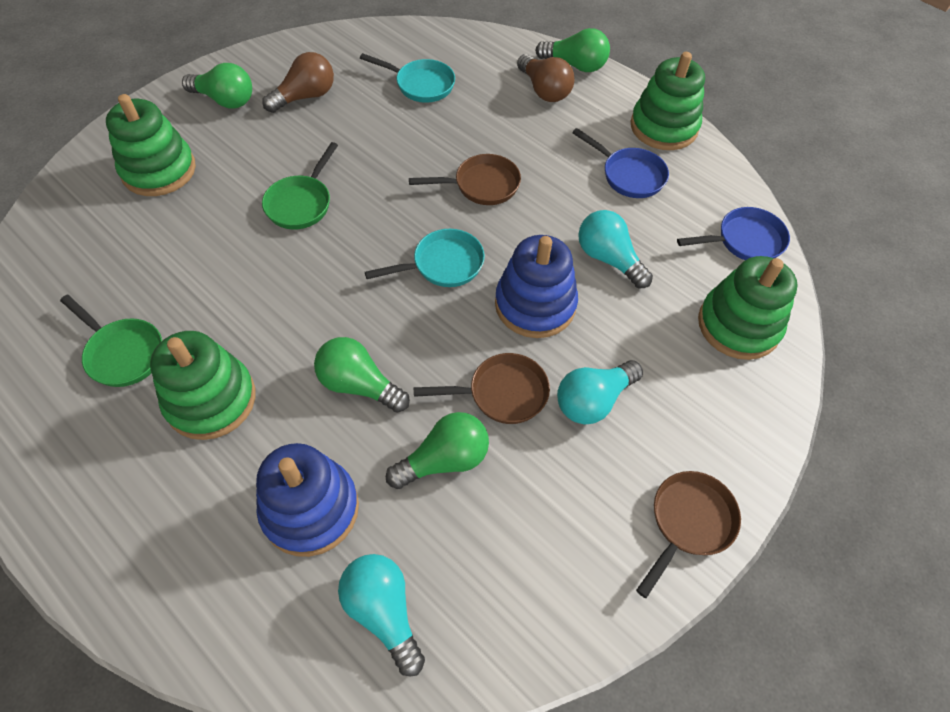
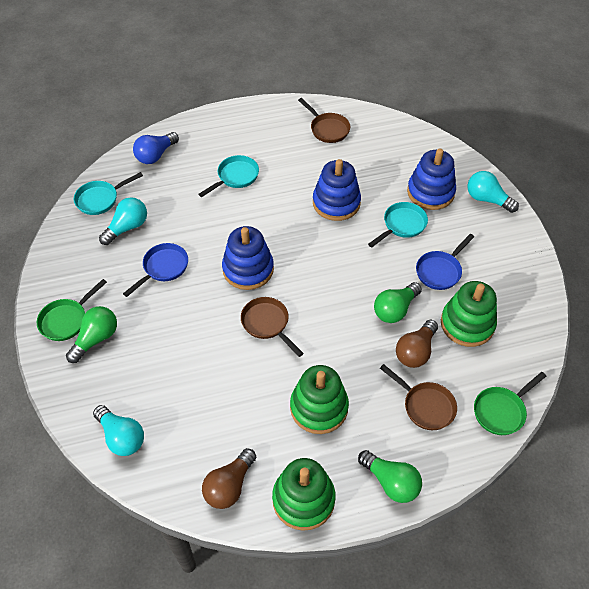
blue light bulb: none = 0 -> [133,132,179,164] = 1
blue stacking toy: [256,443,359,557] [495,235,578,338] = 2 -> [222,226,274,290] [313,159,361,221] [407,148,456,210] = 3
green light bulb: [182,63,252,109] [314,337,410,413] [386,412,489,489] [535,28,610,72] = 4 -> [66,306,117,363] [358,450,422,503] [374,282,422,323] = 3
green stacking toy: [106,94,196,196] [150,331,256,440] [631,52,705,150] [698,256,798,360] = 4 -> [272,458,336,531] [290,365,349,434] [441,281,497,347] = 3
turquoise pan: [360,53,455,103] [365,229,485,287] = 2 -> [74,172,143,215] [199,155,259,197] [368,202,428,248] = 3

